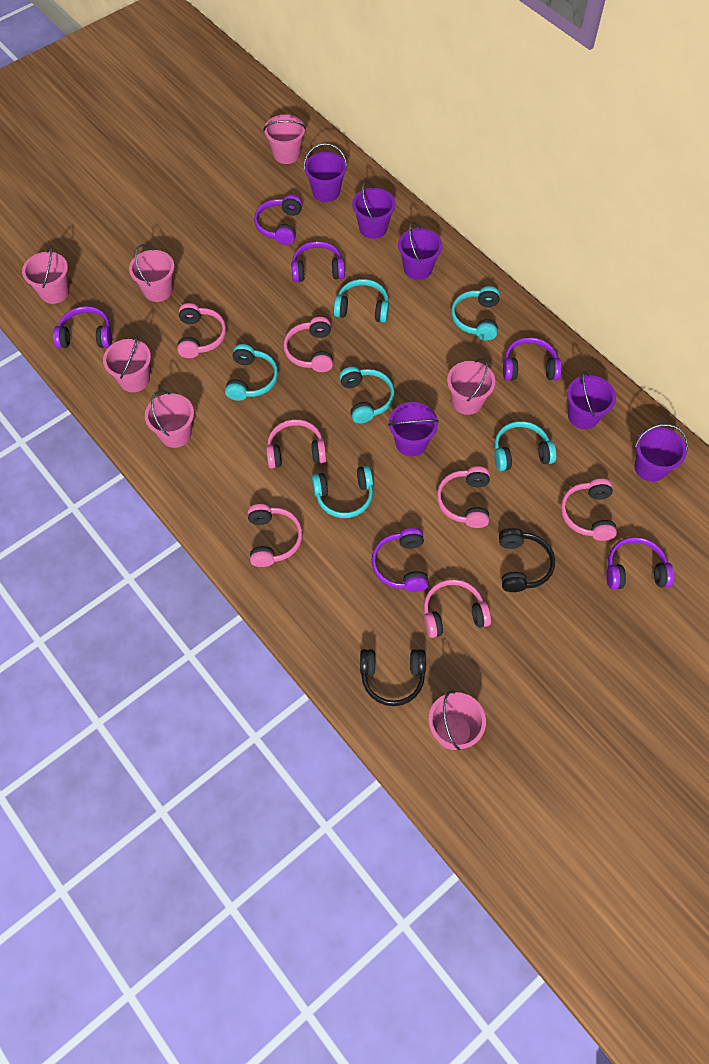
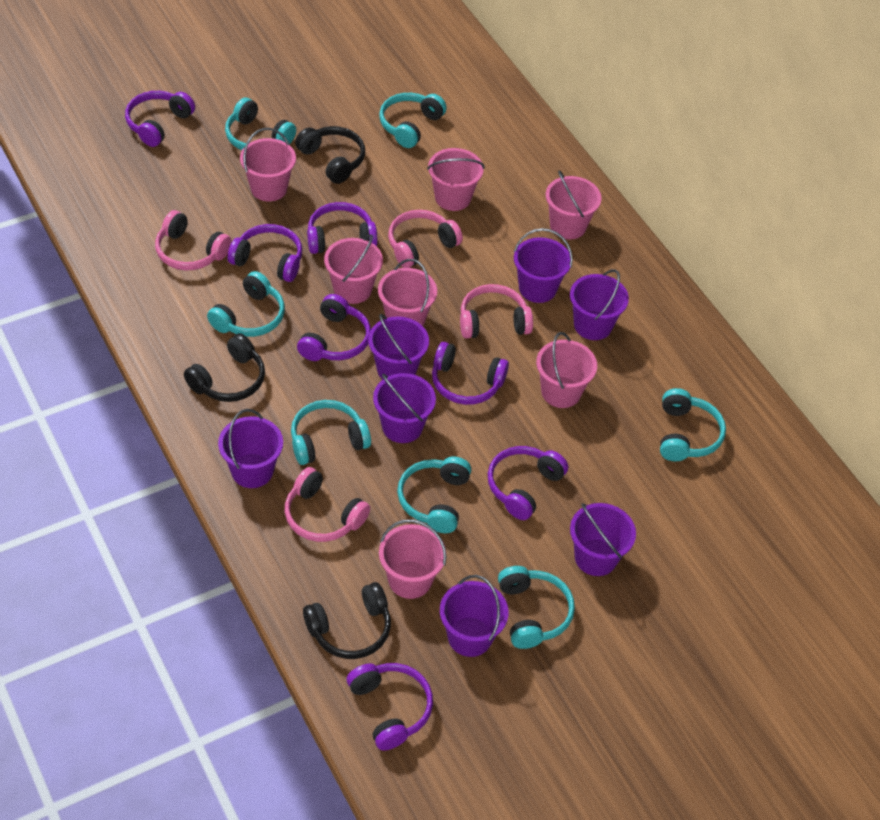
black headphones: [360,649,426,706] [499,528,555,592] = 2 -> [184,333,265,402] [295,126,365,184] [303,582,391,659] = 3
pink headphones: [177,303,226,358] [248,504,303,567] [266,419,326,469] [283,317,333,372] [424,579,491,638] [437,466,490,528] [561,479,617,541] = 7 -> [155,210,232,270] [285,467,370,542] [388,210,463,268] [460,284,533,339] = 4
purple bucket: [304,143,347,202] [352,181,395,239] [388,402,439,456] [398,222,442,280] [567,371,616,429] [634,424,688,482] = 6 -> [218,409,283,488] [368,314,429,380] [373,373,436,443] [440,575,508,657] [514,228,573,303] [570,269,629,340] [570,503,636,576] = 7
purple headphones: [53,306,112,348] [254,195,302,245] [291,241,345,282] [371,528,429,592] [503,337,562,380] [606,537,674,589] = 6 -> [125,91,195,147] [228,224,302,282] [297,294,371,361] [307,202,378,254] [347,663,433,751] [432,342,509,405] [488,446,568,520] = 7
turquoise headphones: [225,344,278,401] [312,466,373,518] [334,279,389,323] [339,367,395,424] [451,286,500,340] [494,421,556,471] = 6 -> [207,271,285,337] [225,97,296,150] [291,400,371,465] [379,93,447,148] [397,457,471,533] [498,566,575,649] [660,388,726,461] = 7

